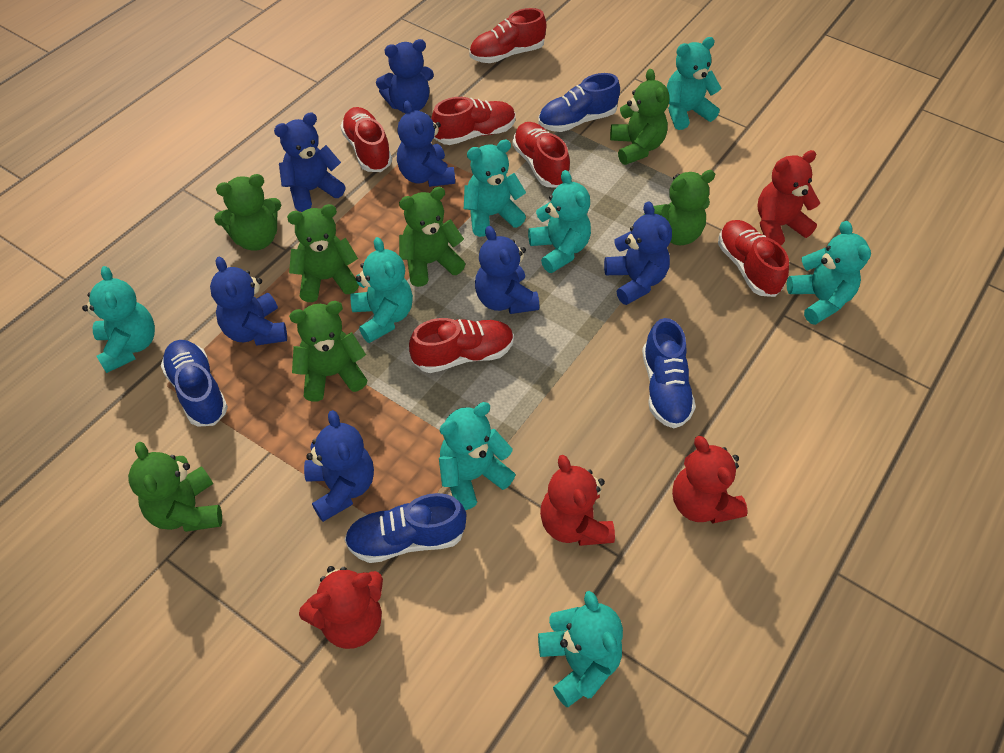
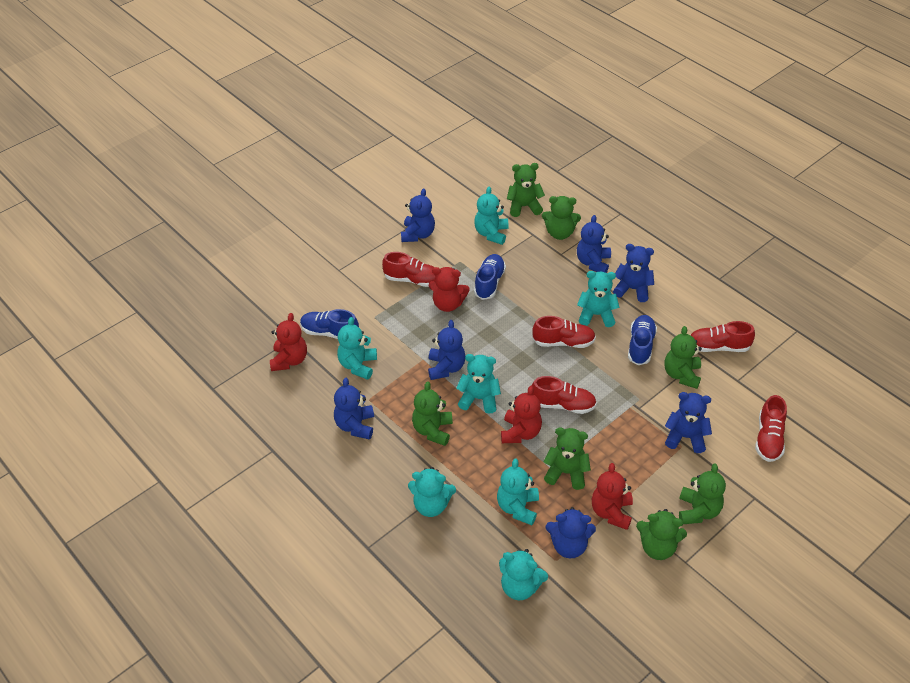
blue shoe: [161,340,228,427] [344,493,466,563] [538,73,620,132] [642,318,696,428] = 4 -> [300,309,359,339] [474,254,506,300] [628,315,657,365] = 3
red shoe: [340,107,392,172] [409,318,514,373] [431,97,516,145] [469,8,546,63] [513,122,570,188] [718,220,789,297] = 6 -> [382,252,435,287] [532,316,596,348] [532,376,597,414] [691,321,755,352] [755,395,787,462] = 5
turquoise teddy bear: [82,266,155,373] [350,237,413,343] [439,402,516,510] [464,140,526,237] [528,170,591,273] [538,591,623,707] [667,37,722,130] [787,221,871,325] = 8 -> [337,317,377,380] [408,467,456,517] [456,354,501,414] [474,186,509,245] [497,458,539,525] [499,549,548,600] [577,271,620,327] = 7

